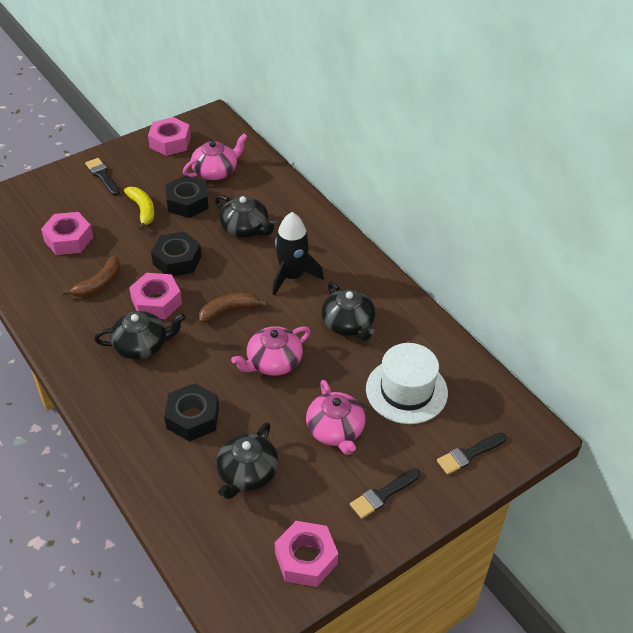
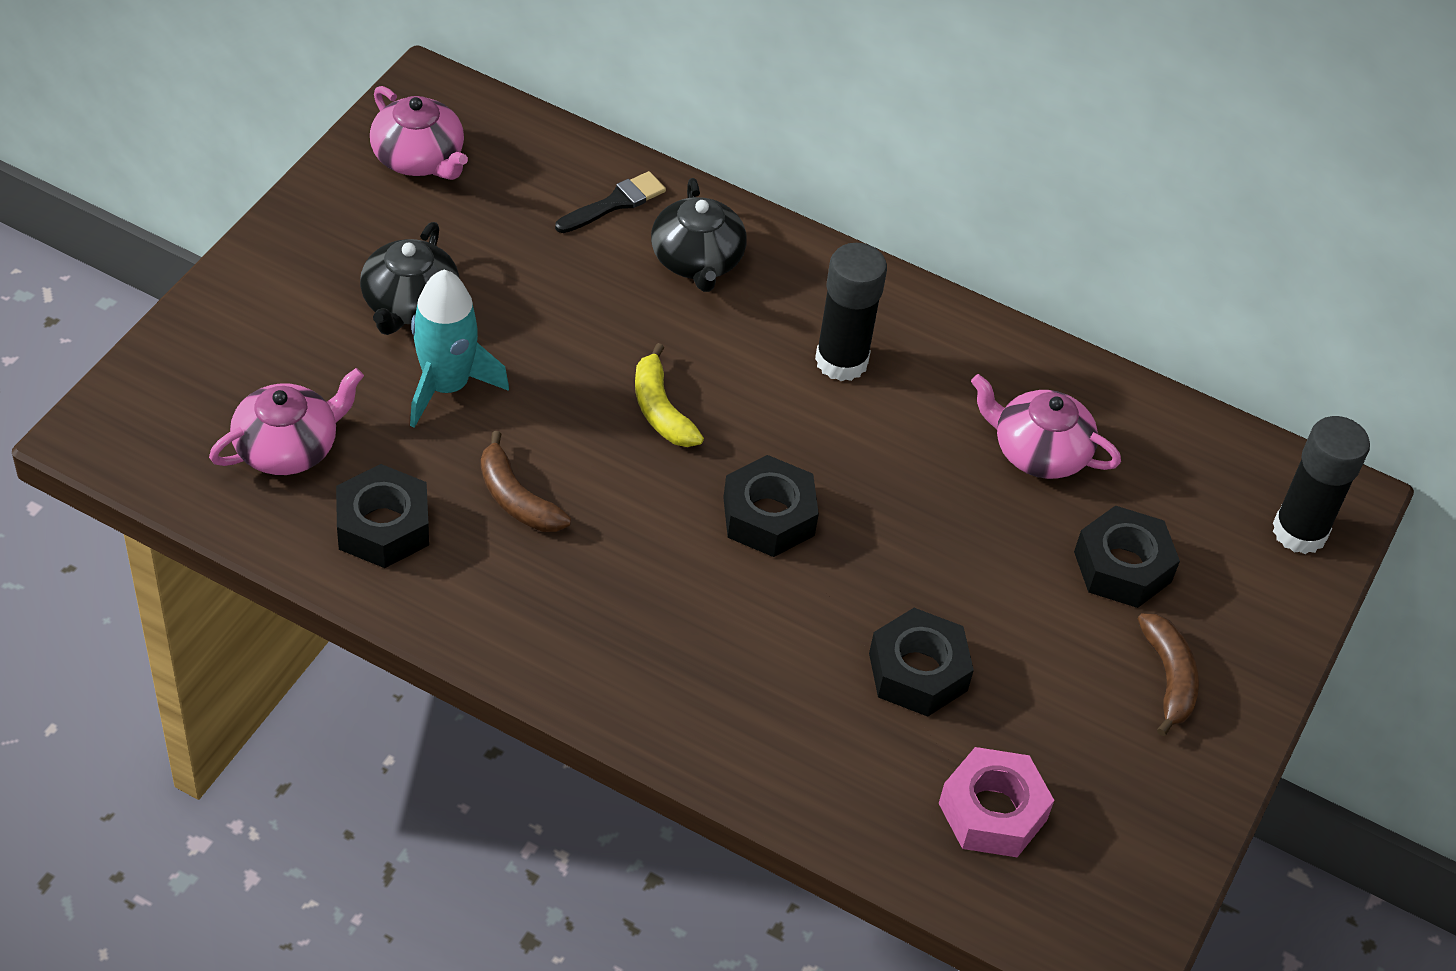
black brush: [85,158,120,196] [350,468,420,519] [437,432,507,475] = 3 -> [555,171,666,233] = 1
black glue stick: none = 0 -> [815,243,887,381] [1273,416,1370,554] = 2
black nut: [151,232,201,276] [164,383,219,441] [166,175,209,218] = 3 -> [336,464,429,568] [723,455,819,557] [869,608,974,717] [1074,505,1180,608] = 4
black rocket: [272,212,324,296] = 1 -> none = 0
black teapot: [94,311,185,359] [215,195,278,238] [217,422,279,499] [321,281,375,341] = 4 -> [360,222,460,335] [651,178,747,292] = 2
pink nut: [41,212,93,255] [129,273,182,319] [148,117,191,156] [275,521,338,587] = 4 -> [938,747,1054,857] = 1
turquoise rocket: none = 0 -> [410,270,509,428] = 1
white hat: [366,343,448,424] = 1 -> none = 0

